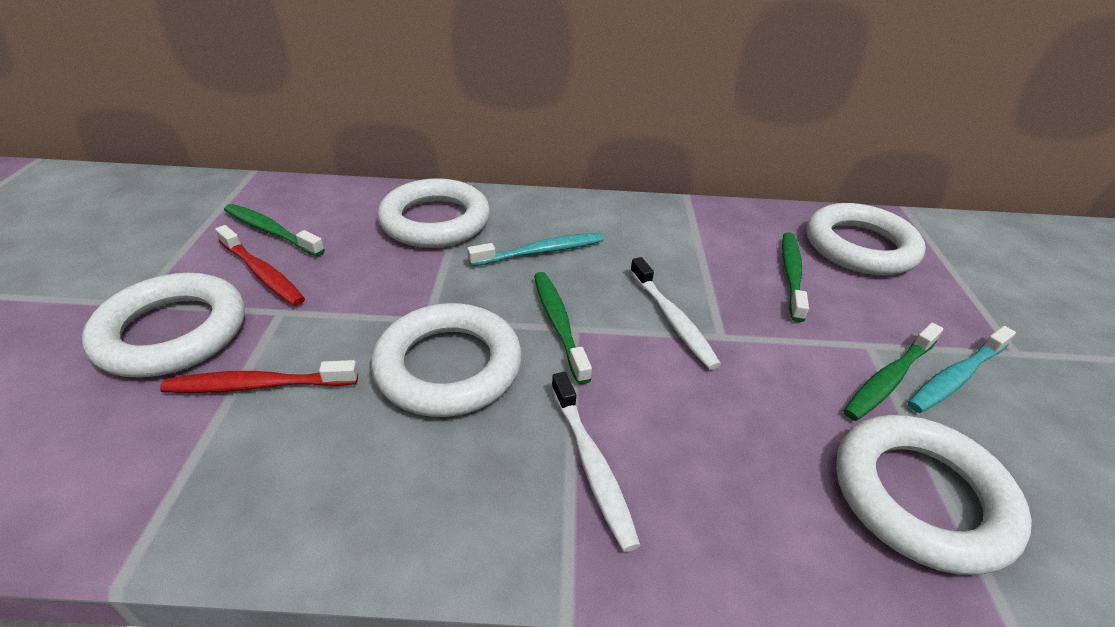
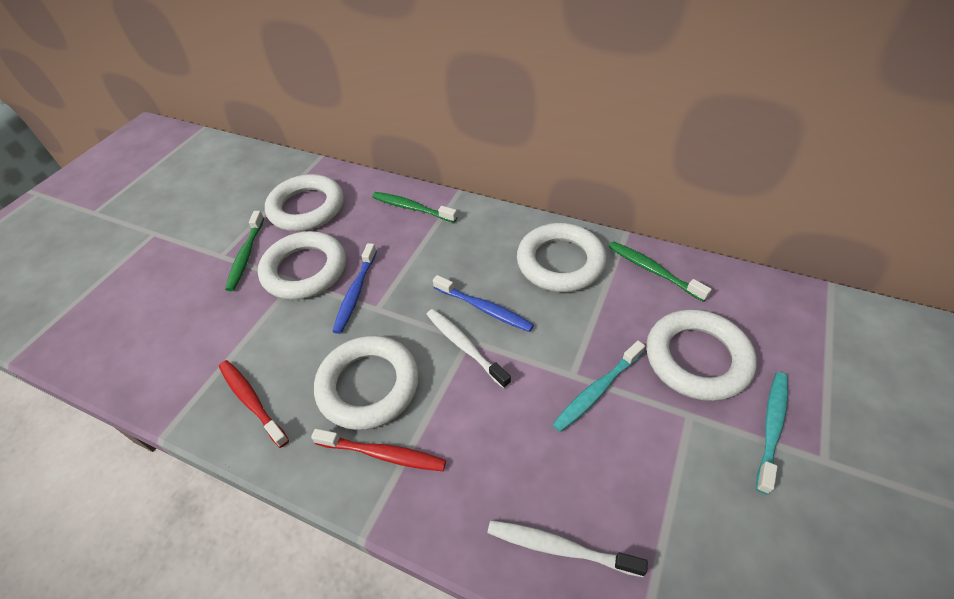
blue toothbrush: none = 0 -> [332,243,377,334] [433,275,534,332] = 2
green toothbrush: [224,204,325,257] [534,272,592,384] [782,232,809,322] [844,323,943,421] = 4 -> [225,211,264,291] [372,192,457,222] [609,241,712,302] = 3

